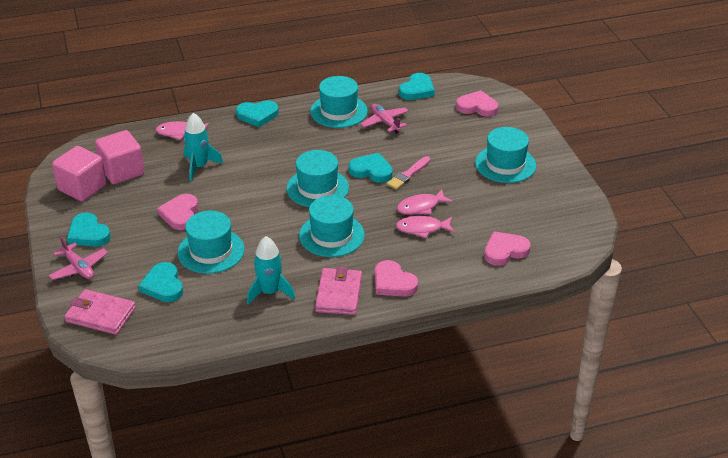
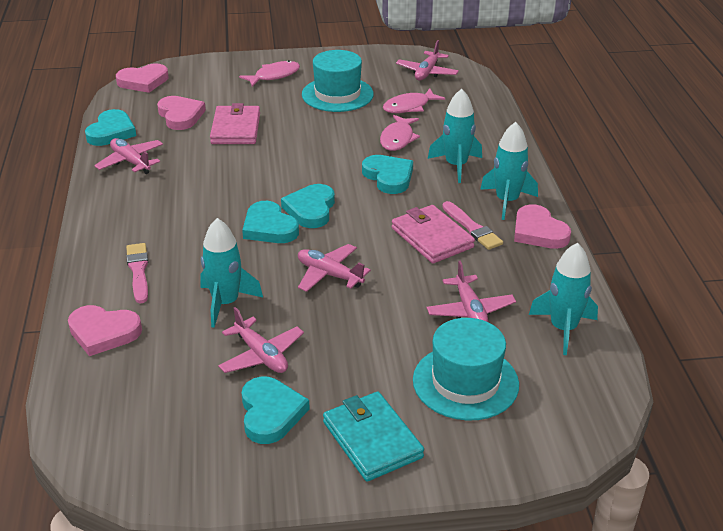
pink brush: [387,156,431,190] = 1 -> [126,243,148,303] [443,201,503,250] = 2
pink cube: [52,146,107,201] [95,130,145,184] = 2 -> none = 0
pink plane: [49,237,108,280] [360,104,409,134] = 2 -> [94,138,163,174] [218,307,304,373] [298,244,371,292] [396,40,459,80] [426,261,516,322] = 5
turquoise hat: [177,211,245,274] [286,150,349,207] [299,195,365,257] [310,76,368,128] [475,127,536,183] = 5 -> [302,50,374,112] [413,318,519,421] = 2
turquoise rocket: [183,113,223,181] [247,236,295,305] = 2 -> [200,218,263,328] [428,89,482,183] [480,122,538,220] [529,243,598,355] = 4
turquoise wallet: none = 0 -> [323,392,424,482] = 1

